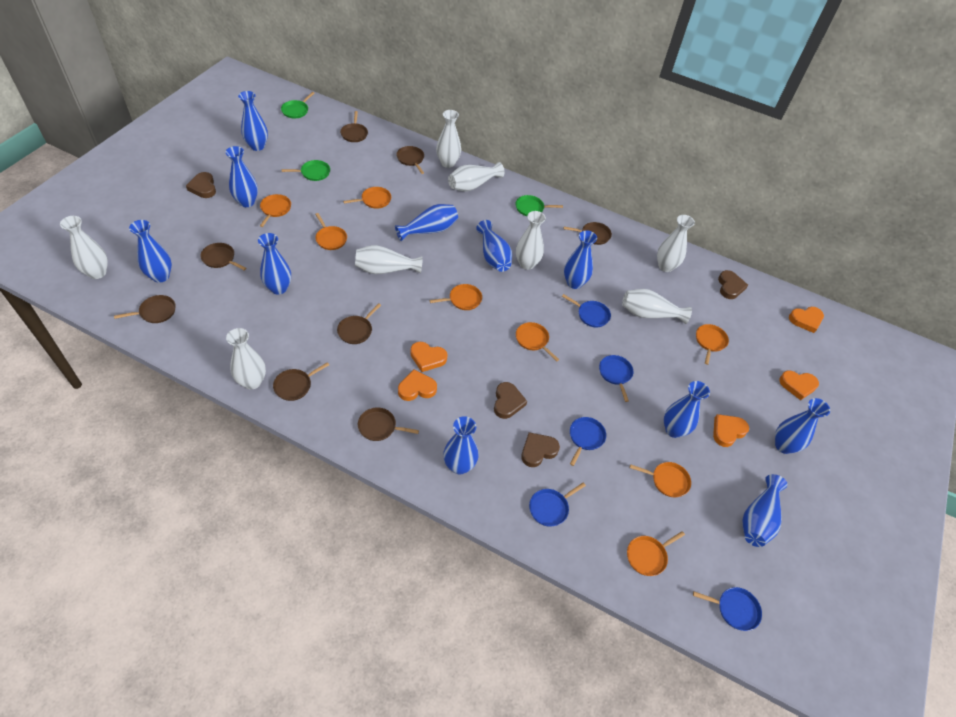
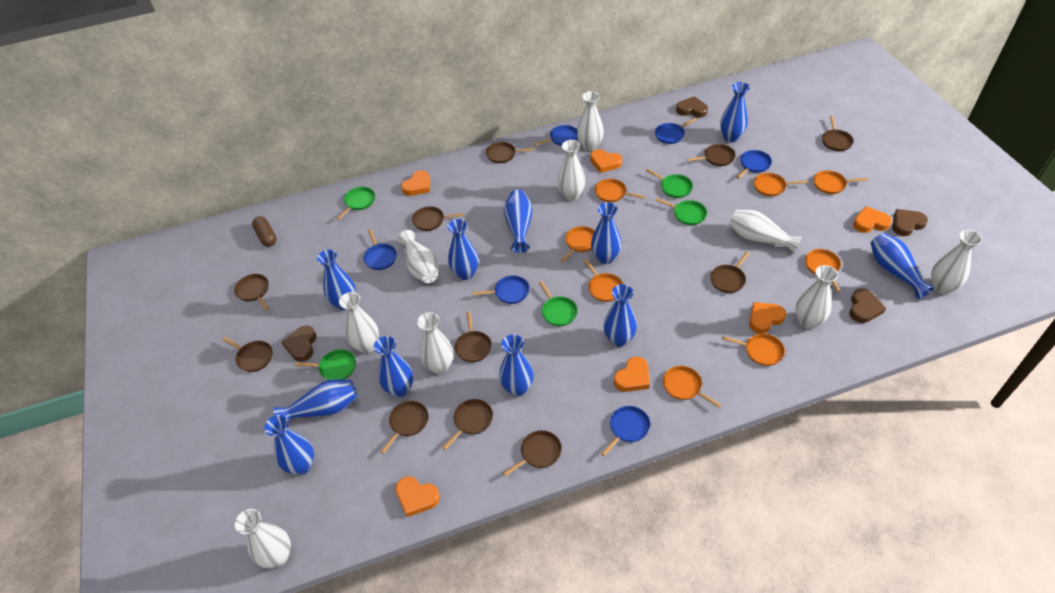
blue pan: [529,483,586,527] [562,294,611,327] [570,417,606,466] [599,355,633,402] [693,587,762,631] = 5 -> [364,229,397,270] [472,276,529,304] [534,125,578,146] [601,406,650,456] [655,117,697,144] [736,150,772,179] = 6
brown capsule: none = 0 -> [252,216,276,247] = 1
brown pan: [114,295,176,323] [200,243,246,271] [273,362,329,401] [337,303,381,344] [340,111,368,142] [358,407,419,441] [396,146,424,174] [564,222,612,245] = 8 -> [222,337,272,372] [234,274,269,310] [380,401,428,454] [412,206,464,231] [442,399,493,450] [455,311,491,362] [486,142,534,163] [503,430,562,477] [687,144,736,166] [710,251,750,293] [822,115,854,151] = 11
green pan: [281,92,315,118] [282,160,330,181] [516,195,563,216] = 3 -> [295,349,356,380] [336,187,375,220] [539,281,578,326] [646,169,693,198] [655,198,707,225] = 5
orange heart: [398,370,437,401] [410,342,448,372] [713,414,749,447] [779,371,819,400] [789,307,824,333] = 5 -> [395,476,440,517] [401,170,430,196] [590,149,622,173] [614,357,650,392] [749,302,786,334] [853,206,892,233] = 6
white vase: [60,216,108,279] [226,328,266,389] [355,245,423,274] [436,110,461,168] [448,162,505,191] [516,211,546,270] [622,289,692,324] [657,215,695,272] = 8 -> [235,509,291,568] [339,292,379,353] [398,230,438,283] [417,312,453,374] [557,140,586,201] [577,91,604,151] [729,210,802,254] [795,265,838,329] [931,230,982,294] = 9

